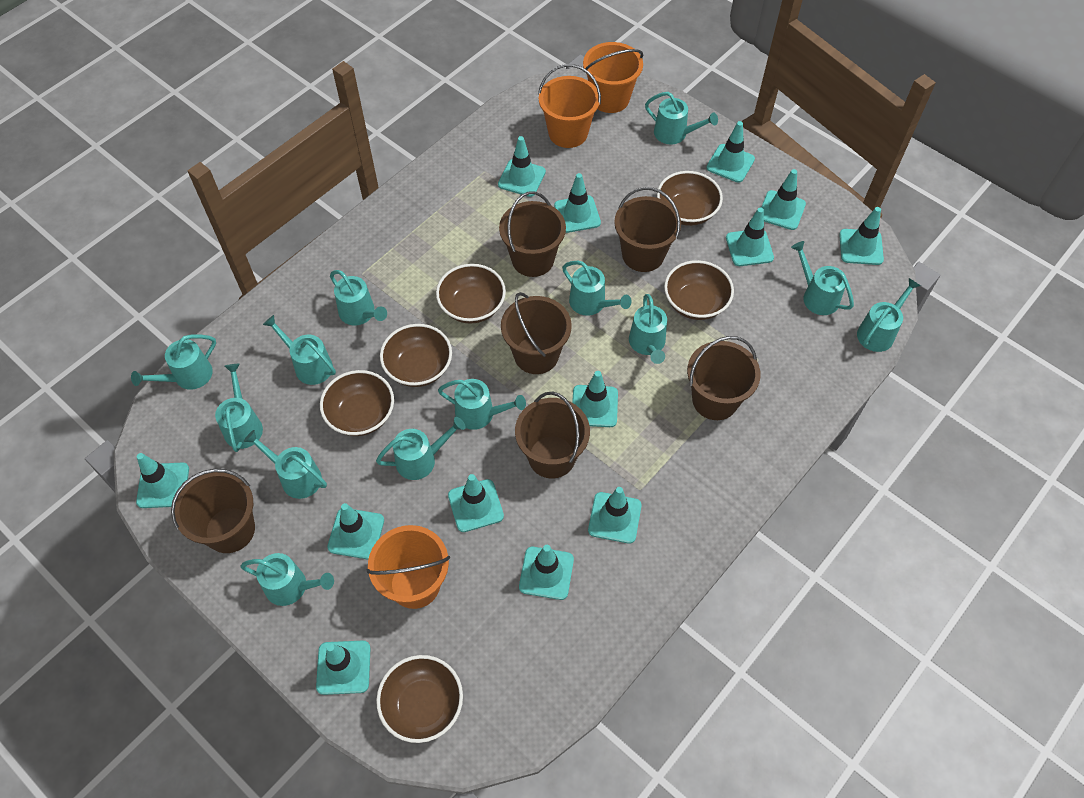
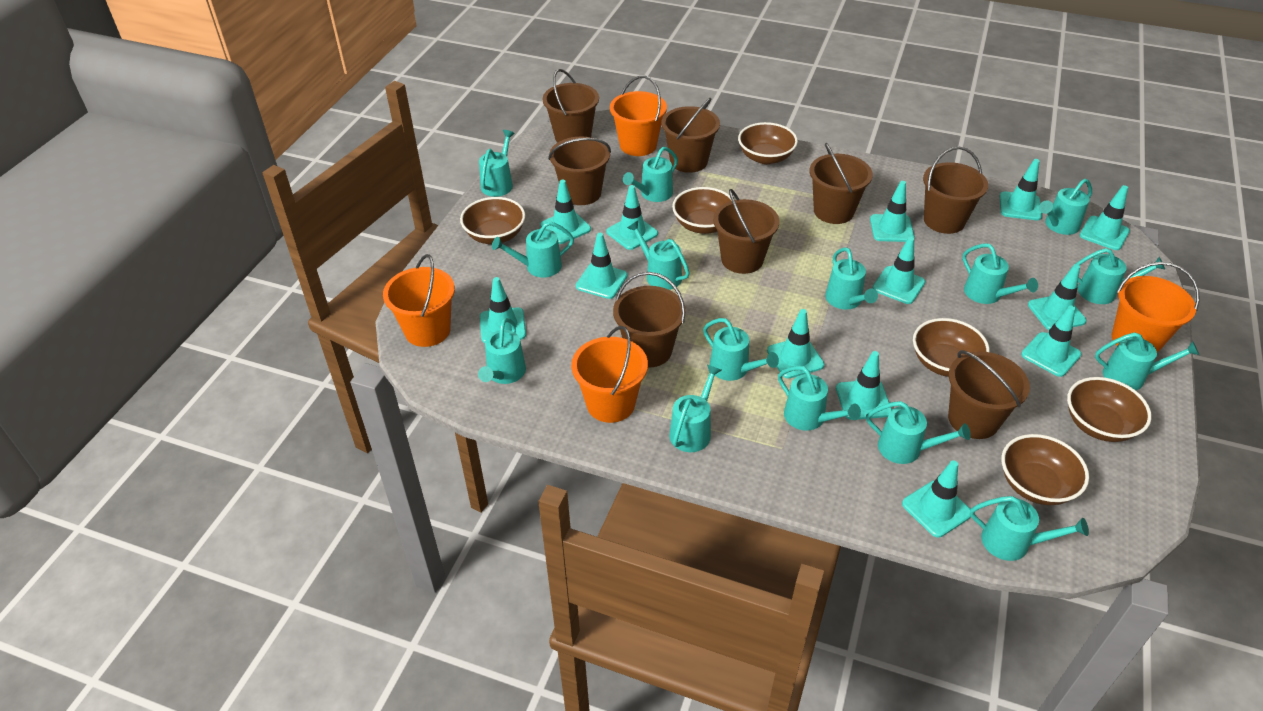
brown bucket: [171,469,255,553] [499,192,566,277] [501,292,572,374] [515,392,590,478] [614,187,681,272] [687,336,761,420] = 6 -> [543,69,599,142] [548,136,611,205] [613,272,686,367] [662,98,720,173] [713,189,780,274] [810,143,873,224] [923,147,988,234] [948,350,1030,439] = 8
orange bucket: [367,525,450,609] [538,64,601,148] [583,42,643,113] = 3 -> [383,254,455,347] [571,326,648,423] [610,76,667,156] [1112,262,1200,353] = 4
turquoise watering can: [131,334,216,390] [215,364,263,452] [240,553,334,606] [244,430,327,499] [263,315,336,385] [330,270,387,325] [376,417,466,480] [438,379,526,430] [562,261,631,316] [629,294,667,364] [645,92,718,144] [791,241,854,315] [857,278,921,352] = 13 -> [478,318,526,384] [479,130,515,197] [492,221,574,277] [623,147,678,202] [627,221,690,290] [669,365,721,452] [703,318,779,381] [778,366,861,431] [825,247,878,310] [866,401,971,464] [962,243,1038,304] [970,496,1089,561] [1039,179,1092,235] [1071,248,1165,304] [1095,332,1199,390] = 15

